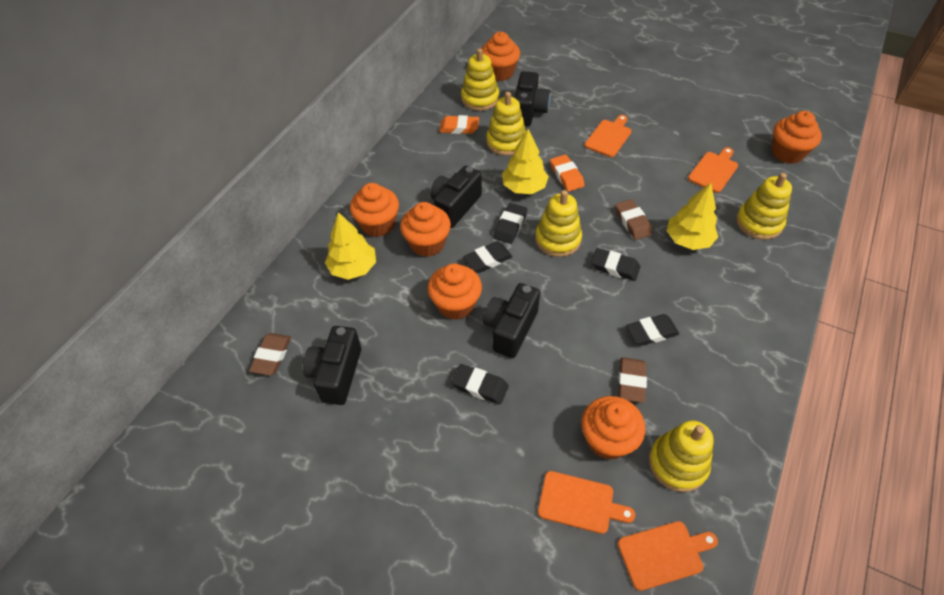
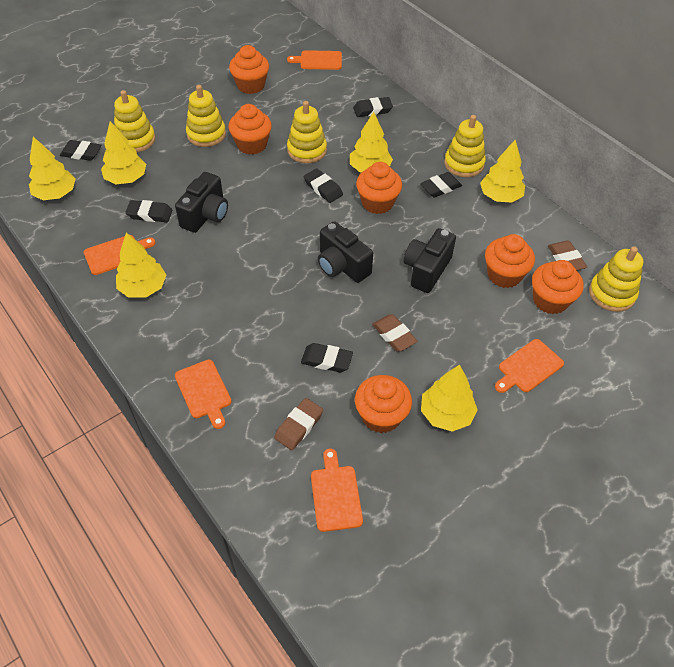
black camera: [303,326,361,405] [430,166,482,228] [483,283,540,358] [514,71,550,126] = 4 -> [175,172,228,233] [318,221,373,283] [404,228,456,293] = 3
black eraser: [451,364,509,405] [463,241,512,273] [493,203,528,244] [591,248,640,281] [626,314,679,346] = 5 -> [60,140,101,161] [125,200,173,222] [301,343,353,372] [304,168,343,203] [353,97,393,117] [420,172,462,197] = 6
orange cutting board: [538,471,635,534] [584,115,632,157] [618,521,718,591] [688,147,738,193] = 4 -> [84,235,155,275] [175,360,232,429] [287,50,342,70] [311,449,363,532] [495,339,564,393] = 5
orange eraser: [439,115,479,134] [550,154,585,192] = 2 -> none = 0
yellow tree: [325,212,376,280] [502,129,549,194] [667,183,718,250] = 3 -> [29,137,76,200] [101,121,146,184] [116,232,166,298] [350,112,393,173] [421,365,478,432] [480,140,525,202] = 6

